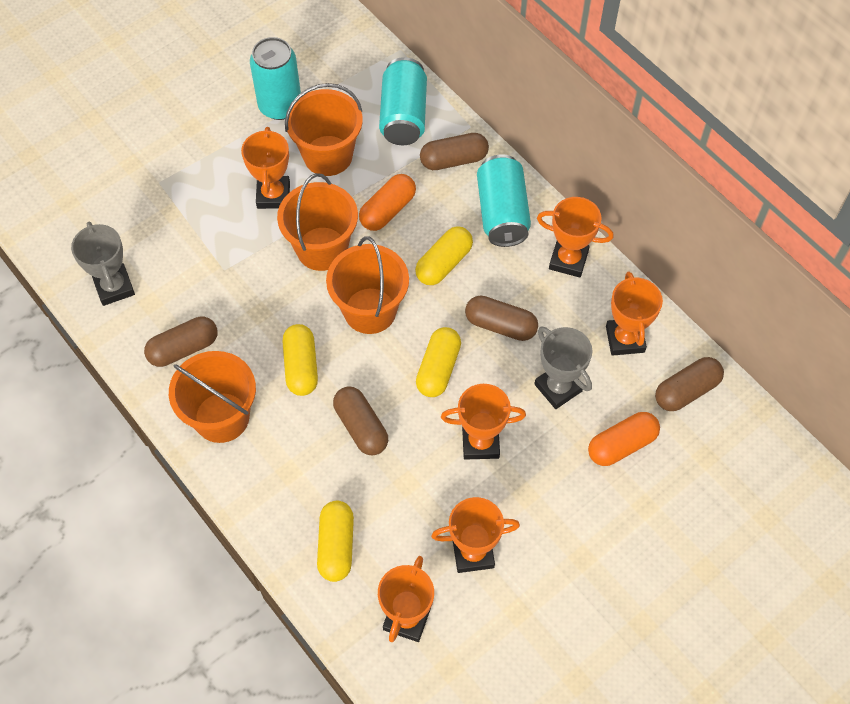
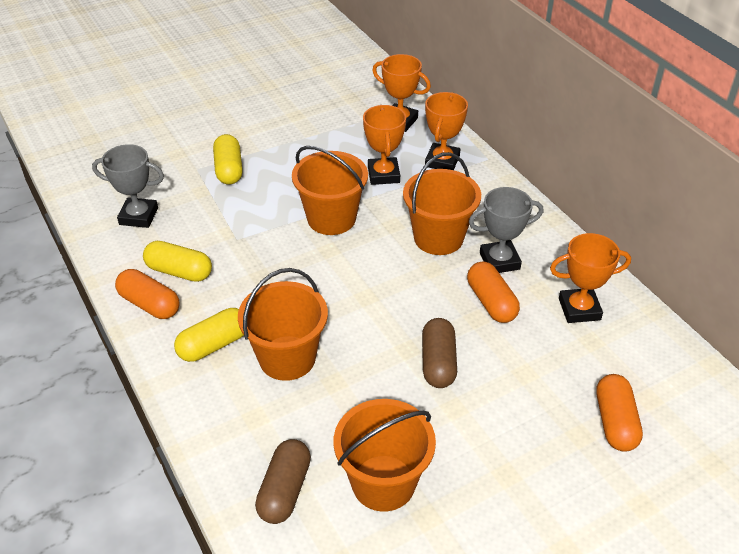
brown capsule: [144,316,218,367] [333,386,388,455] [420,133,489,170] [465,295,538,341] [655,357,724,411] = 5 -> [255,439,311,524] [422,318,457,388] = 2
orange capsule: [359,174,416,231] [588,412,660,466] = 2 -> [115,269,179,319] [467,262,520,323] [596,374,643,452] = 3
orange trophy: [241,127,290,209] [378,556,434,642] [431,497,520,573] [441,384,526,460] [537,197,614,278] [606,272,663,356] = 6 -> [363,105,406,185] [372,54,431,132] [425,92,468,170] [550,233,631,323] = 4
turquoise can: [250,37,301,120] [379,57,427,145] [477,154,531,247] = 3 -> none = 0
yellow capsule: [283,324,318,396] [317,501,354,582] [415,226,473,285] [416,327,461,397] = 4 -> [143,241,212,282] [174,308,244,362] [213,134,243,185] = 3

